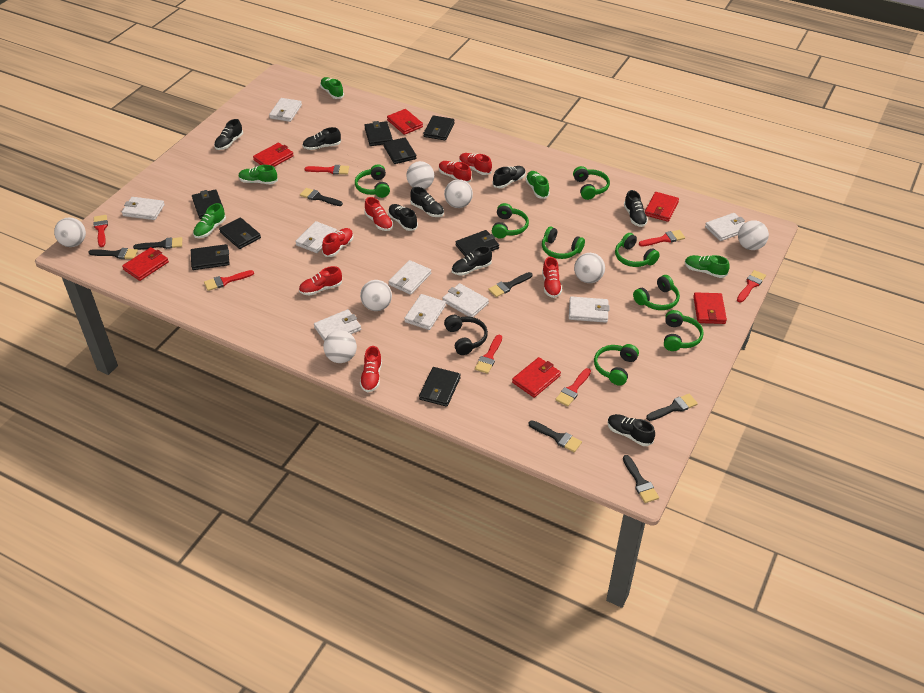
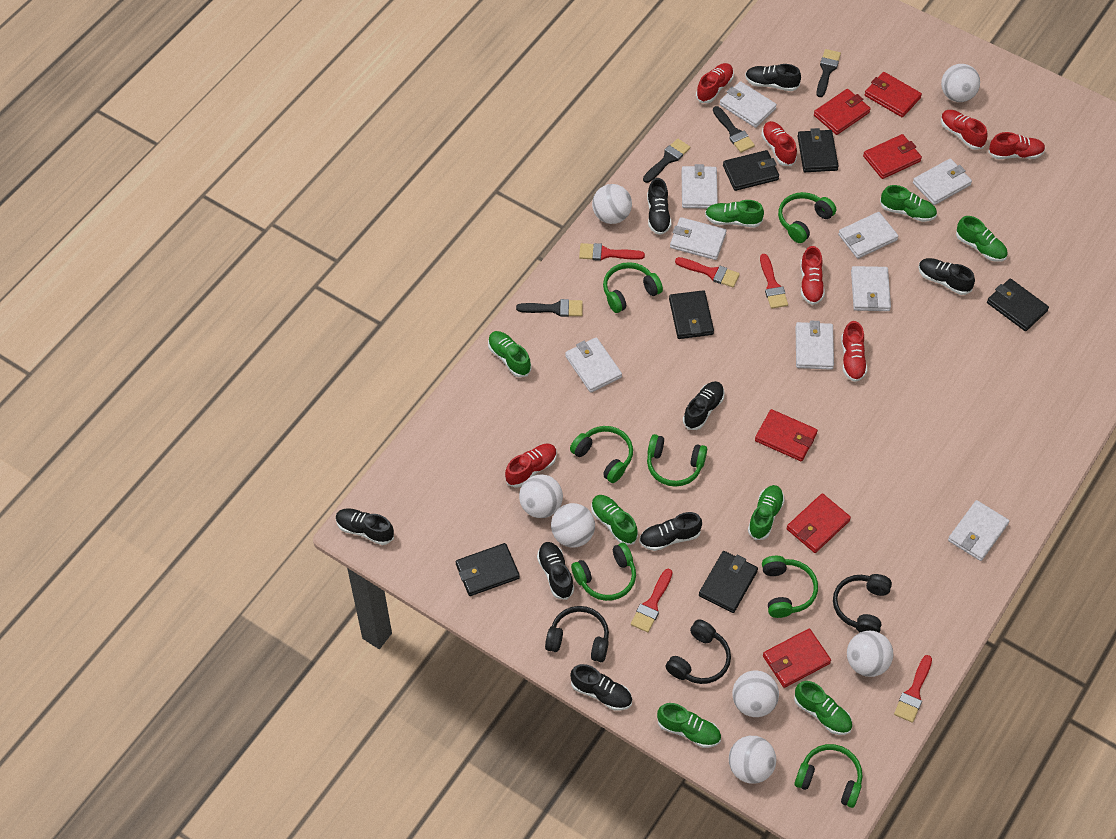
black brush: [88,248,138,259] [133,237,182,250] [300,188,343,206] [488,272,532,297] [529,420,582,452] [623,455,659,503] [646,394,698,421] = 7 -> [516,299,583,317] [643,138,690,183] [713,106,755,153] [816,49,841,97] = 4
black headphones: [444,315,488,355] = 1 -> [545,606,609,662] [666,619,731,684] [833,574,892,633] = 3
black wallet: [191,244,230,270] [192,189,225,219] [219,217,261,249] [364,121,393,146] [383,137,416,164] [419,367,461,407] [424,115,455,140] [455,230,499,257] = 8 -> [456,543,520,596] [669,290,714,339] [699,551,758,613] [723,150,779,191] [797,128,839,172] [987,278,1049,331] = 6
green headphones: [355,164,390,198] [492,203,529,239] [542,227,585,259] [573,166,610,200] [594,344,639,386] [615,233,660,267] [633,275,680,310] [664,310,704,351] = 8 -> [570,426,633,483] [571,543,636,601] [603,262,663,313] [647,434,707,487] [762,556,818,618] [778,192,836,243] [795,744,862,808] = 7
green shoe: [193,203,226,238] [239,165,278,184] [320,77,344,99] [525,171,550,199] [685,255,730,278] = 5 -> [488,331,531,377] [591,495,638,545] [657,703,721,748] [705,200,764,227] [748,485,785,540] [794,681,852,735] [880,185,937,222] [956,216,1008,262] = 8
red brush: [93,215,108,247] [204,270,254,291] [305,165,349,175] [475,335,502,374] [555,368,591,406] [639,230,685,246] [737,270,766,303] = 7 -> [579,243,645,261] [631,569,673,632] [675,257,740,287] [760,254,788,309] [894,655,932,723] = 5

